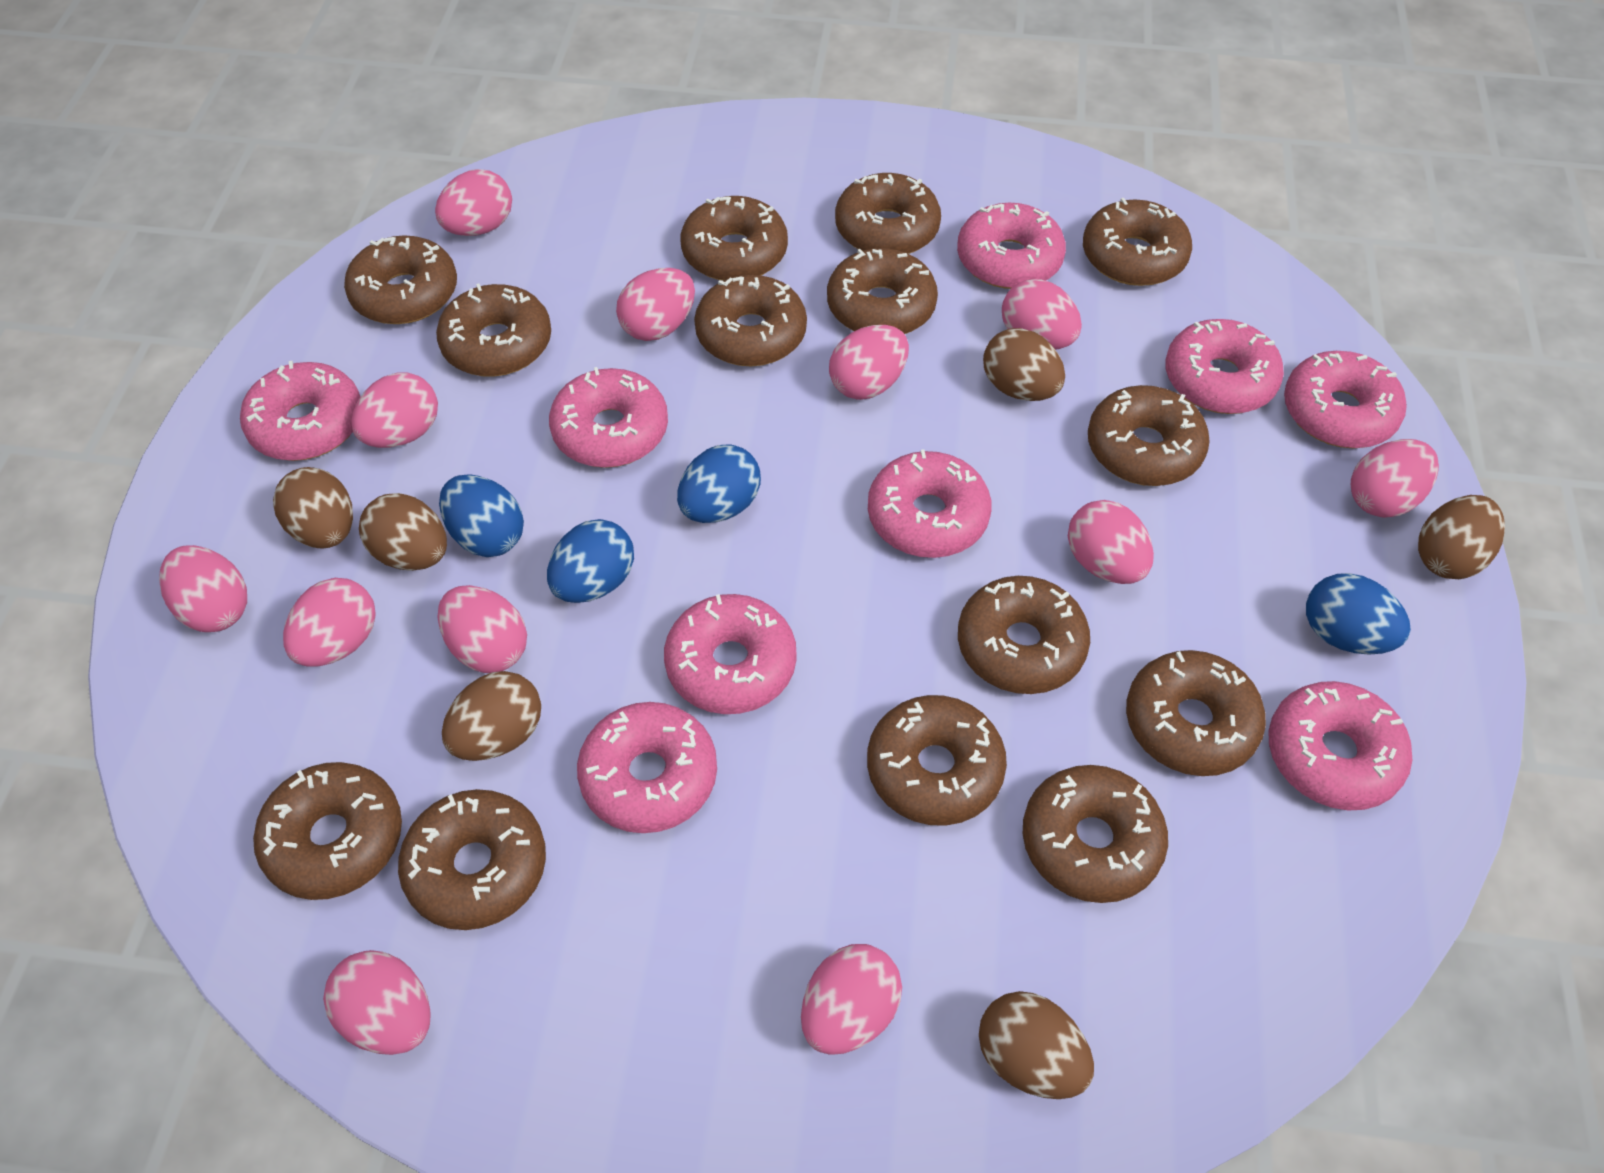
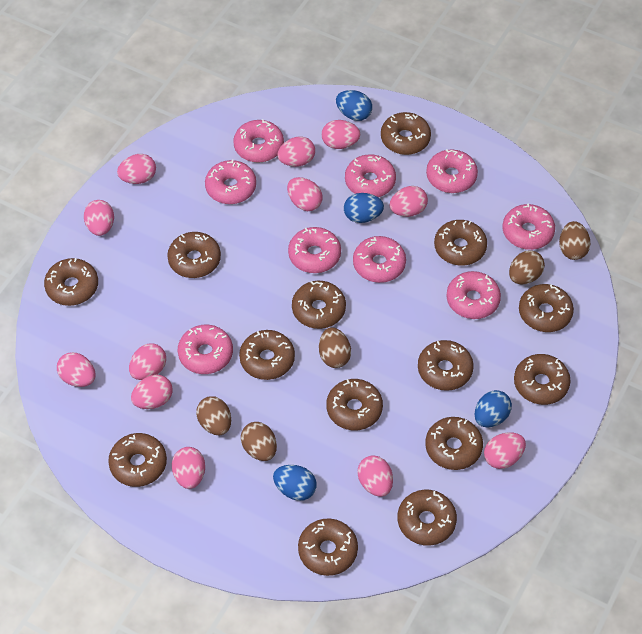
brown egg: [273,467,353,549] [359,493,447,571] [442,671,541,761] [979,991,1094,1099] [983,328,1065,401] [1418,495,1505,579] = 6 -> [196,396,231,435] [241,422,277,461] [319,327,351,368] [509,250,545,284] [559,221,590,260] = 5

